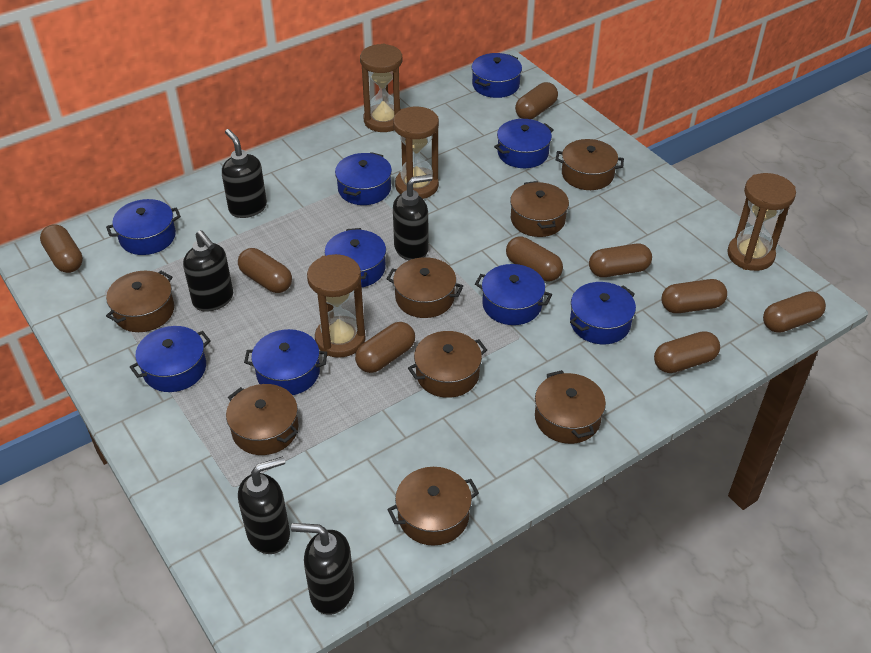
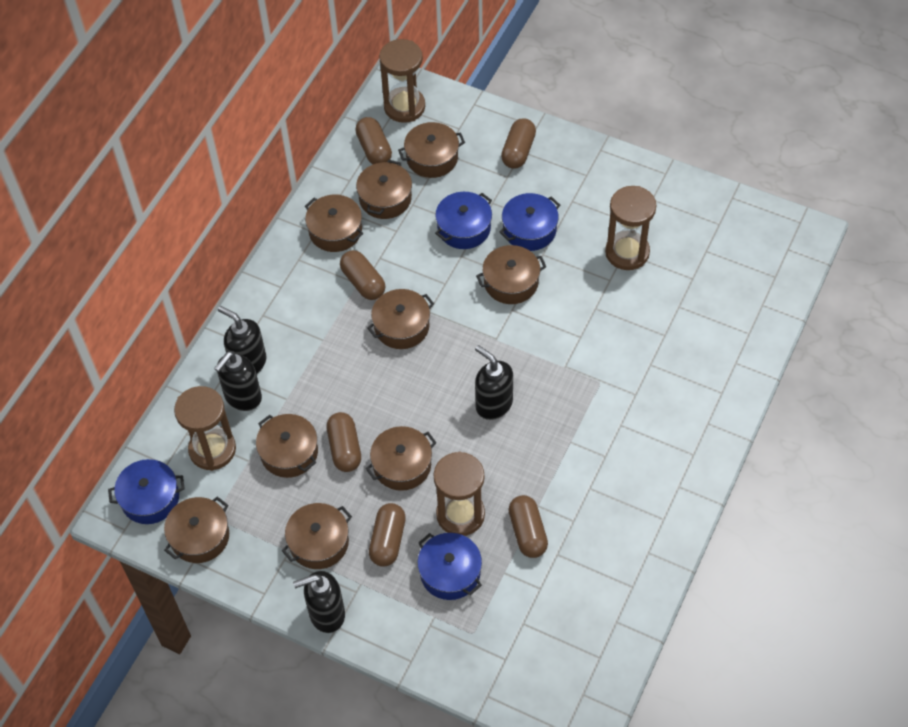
black soap dispenser: [183,230,233,312] [222,129,267,218] [238,456,290,554] [291,523,354,615] [393,174,433,260] = 5 -> [214,351,262,411] [218,306,266,374] [293,571,345,633] [475,345,513,420] = 4
blue pot: [106,199,181,255] [130,326,211,392] [244,329,327,395] [325,228,386,287] [335,152,392,205] [472,53,522,98] [475,264,552,325] [494,119,554,168] [570,282,636,344] = 9 -> [108,459,185,524] [417,533,482,600] [435,192,492,249] [500,193,560,251] = 4
brown capsule: [40,224,83,273] [238,248,292,293] [355,322,415,373] [506,237,563,281] [515,82,558,119] [589,243,652,277] [654,331,720,373] [661,279,727,313] [763,291,826,333] = 9 -> [326,412,361,472] [340,250,385,300] [355,117,392,164] [369,503,406,567] [501,118,536,169] [508,495,548,558] = 6
brown pot: [106,271,174,332] [226,384,298,455] [387,257,463,318] [387,467,479,546] [408,331,487,398] [510,181,569,237] [535,370,606,444] [556,139,624,190] = 8 -> [164,497,229,563] [256,414,318,478] [282,503,352,569] [305,195,364,252] [356,160,412,219] [366,426,437,491] [367,289,434,349] [398,122,465,178] [476,245,546,304] = 9

